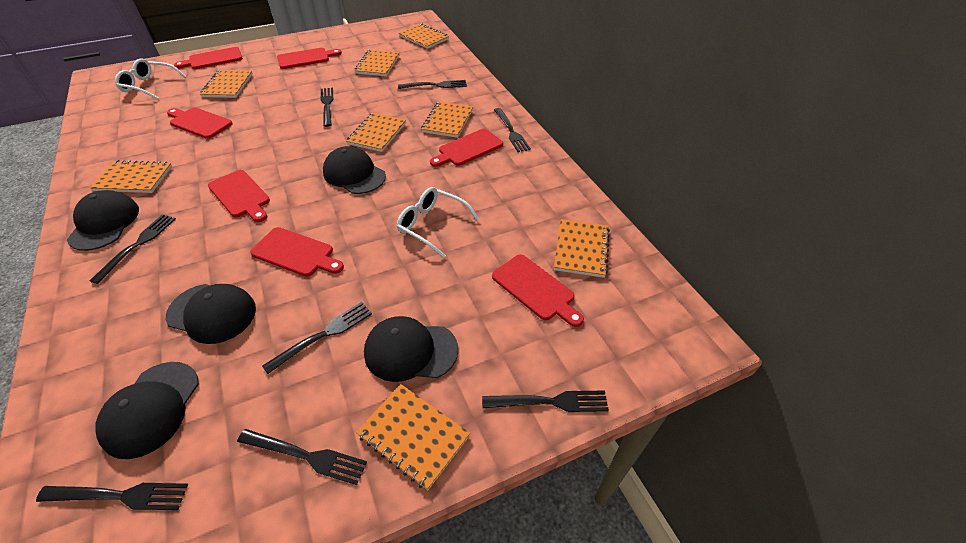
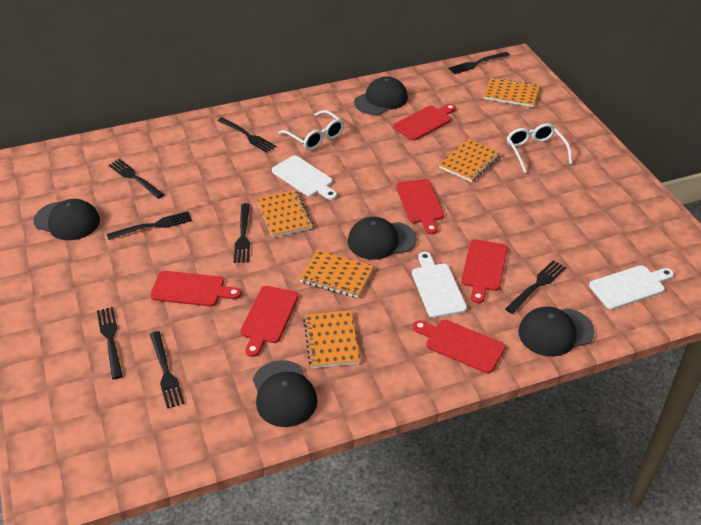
orange notebook: [90,160,172,193] [200,70,253,98] [346,113,406,152] [354,49,400,76] [356,384,470,490] [398,24,449,49] [421,101,473,138] [554,219,610,278] = 8 -> [256,190,313,238] [299,250,374,298] [303,310,360,368] [439,139,501,182] [484,77,539,107] = 5
red cutting board: [167,107,233,139] [174,47,243,69] [208,170,270,222] [250,227,344,277] [277,48,342,69] [430,129,503,167] [492,254,584,327] = 7 -> [150,271,241,307] [240,286,299,357] [393,104,456,141] [396,179,444,234] [413,320,505,373] [461,239,508,303] = 6
white cutting board: none = 0 -> [272,156,337,200] [412,252,467,318] [589,265,674,309] = 3

